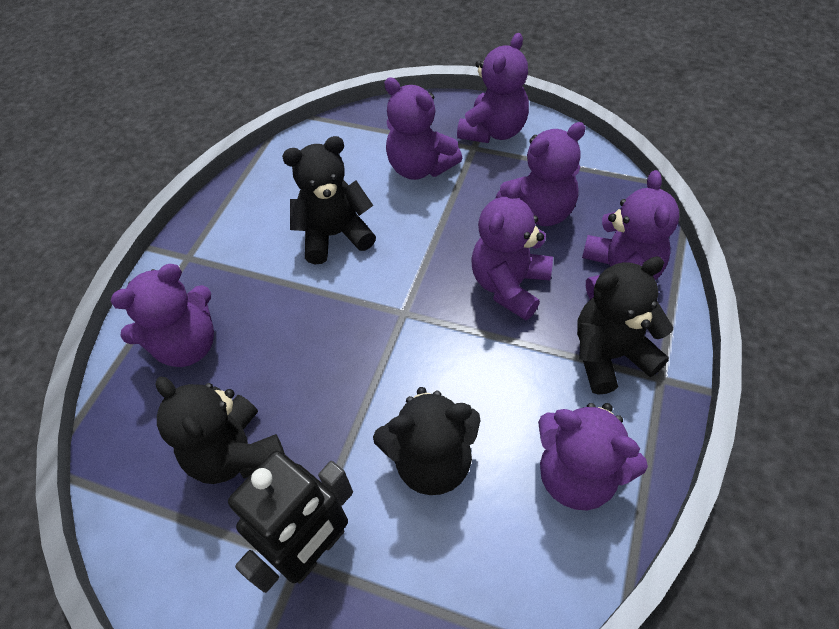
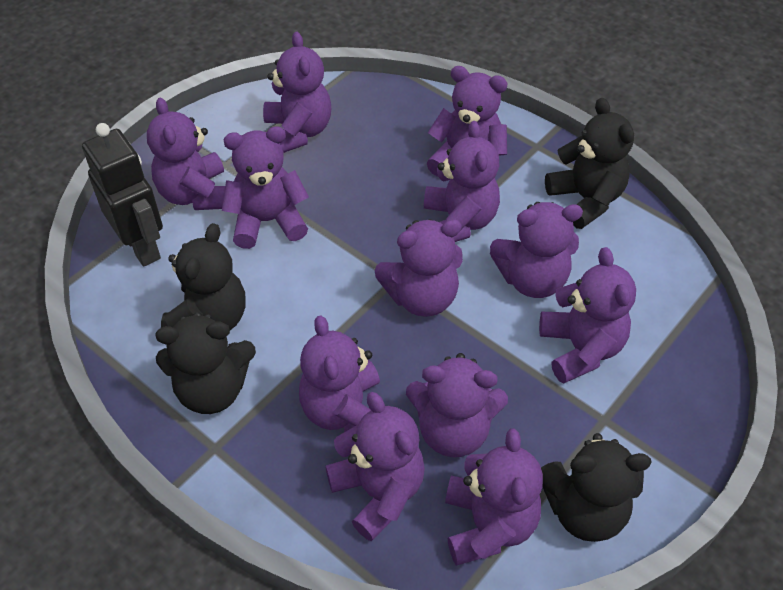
purple teddy bear: [111,264,214,367] [384,77,462,180] [457,33,529,143] [471,180,553,320] [495,122,586,226] [538,403,648,510] [582,170,679,299] = 7 -> [147,98,225,210] [222,126,309,249] [263,32,331,153] [299,316,380,432] [325,392,425,541] [375,219,463,317] [406,353,508,457] [424,121,500,242] [427,66,508,177] [445,428,543,566] [490,202,583,298] [539,247,636,384] = 12

